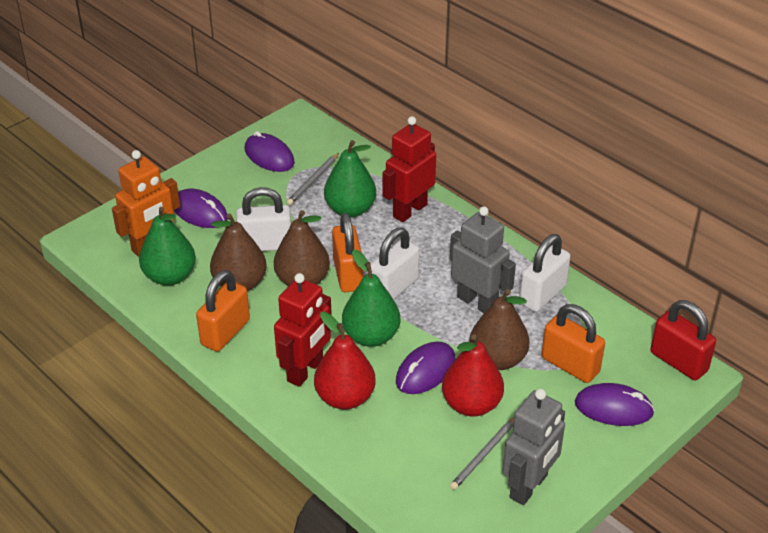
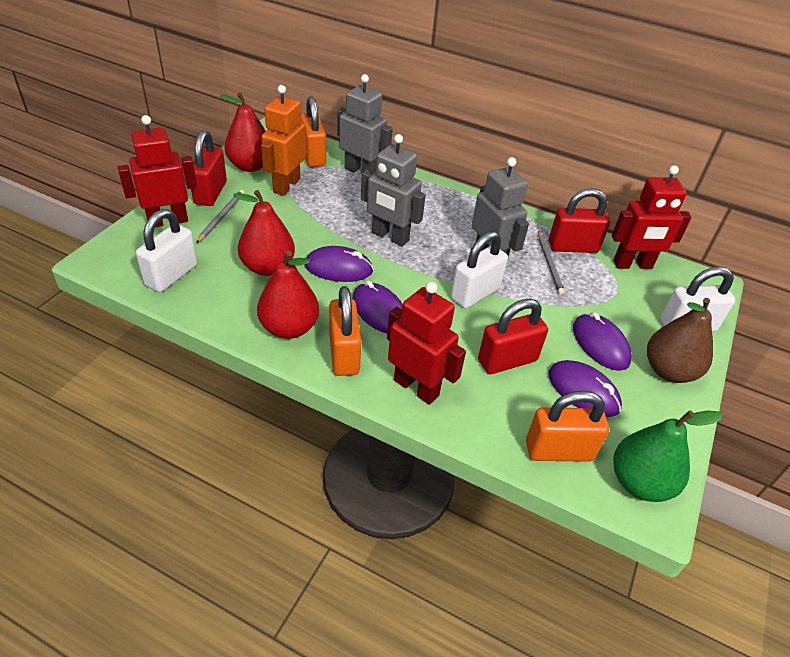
brown pear: [210,214,267,291] [274,210,330,286] [470,289,529,370] = 3 -> [647,298,713,383] = 1
green pear: [139,207,196,286] [324,140,376,217] [342,249,400,347] = 3 -> [613,410,723,502] = 1
grey robot: [450,206,516,313] [503,389,565,505] = 2 -> [337,74,393,173] [361,134,426,246] [472,157,529,257] = 3
red padlock: [650,300,716,380] = 1 -> [191,130,227,206] [478,299,548,374] [549,188,610,253] = 3
red pear: [314,312,376,410] [442,334,504,417] = 2 -> [220,93,266,172] [233,190,295,276] [257,251,319,339] = 3
red robot: [274,273,332,387] [383,116,436,222] = 2 -> [118,115,197,227] [387,282,466,405] [612,165,692,269] = 3

